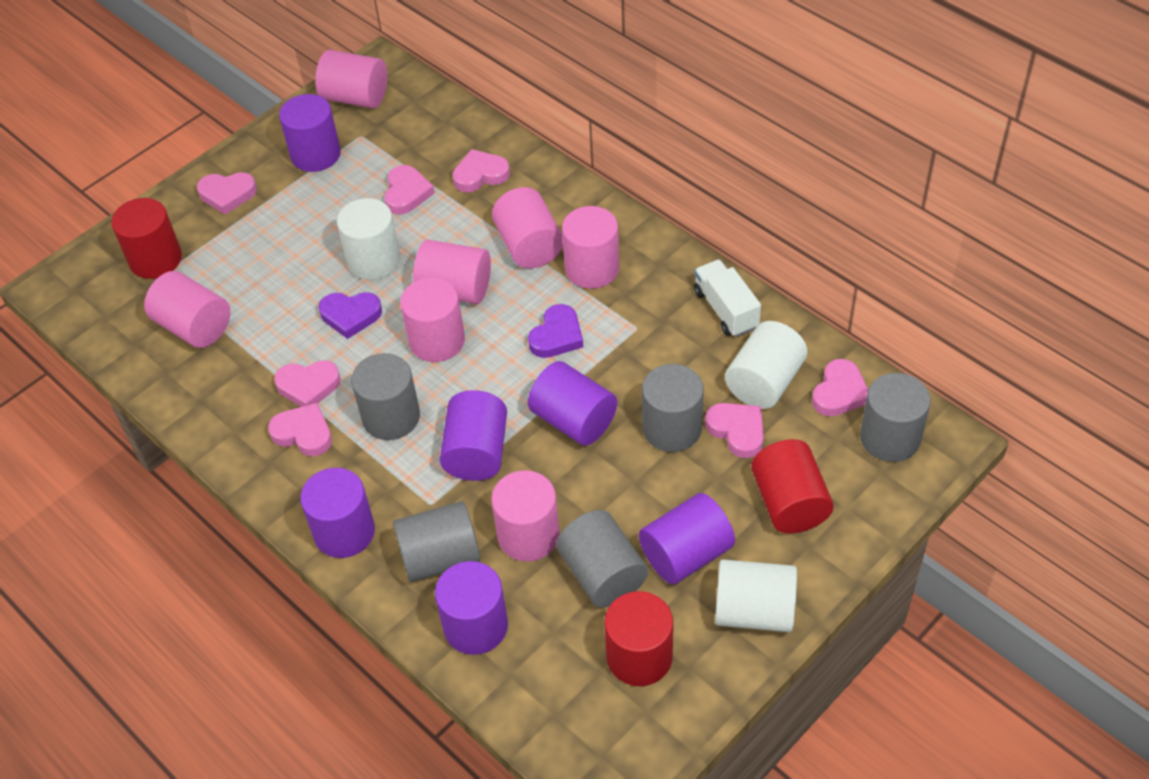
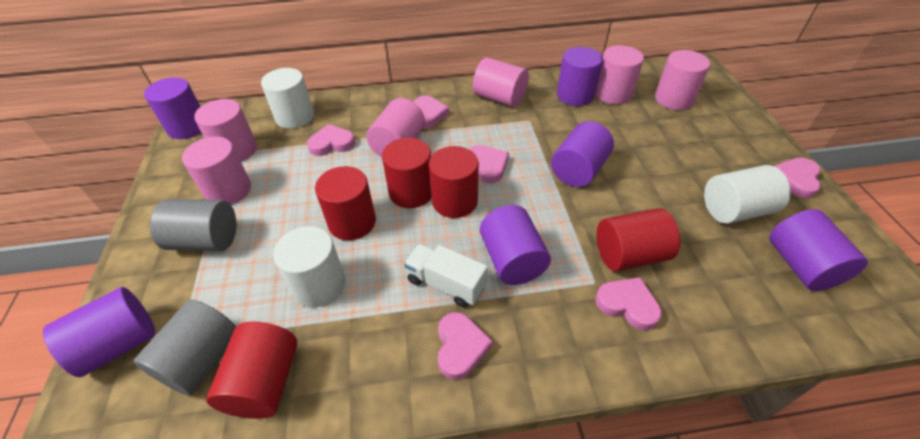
grey cylinder: [351,353,420,440] [393,501,480,582] [556,510,648,607] [642,364,704,452] [860,373,931,462] = 5 -> [133,300,237,396] [150,199,236,251] = 2
pink cylinder: [144,271,230,348] [315,50,387,109] [400,278,465,362] [413,240,491,304] [491,470,560,562] [492,187,563,268] [562,206,619,289] = 7 -> [182,136,251,205] [194,99,257,162] [366,98,425,157] [473,58,529,107] [595,45,644,105] [655,50,710,110] = 6
pink heart: [197,172,257,215] [268,403,332,456] [274,360,341,407] [384,165,434,215] [453,149,510,192] [705,403,764,458] [812,359,868,416] = 7 -> [307,124,355,156] [414,95,449,129] [438,312,493,380] [469,145,509,183] [595,277,662,330] [774,158,821,198] = 6
purple heart: [319,292,382,339] [528,304,583,358] = 2 -> none = 0
red cylinder: [111,198,182,279] [604,591,673,686] [751,439,834,534] = 3 -> [206,322,298,419] [315,166,376,240] [382,138,432,208] [429,146,479,218] [597,208,681,271] = 5

